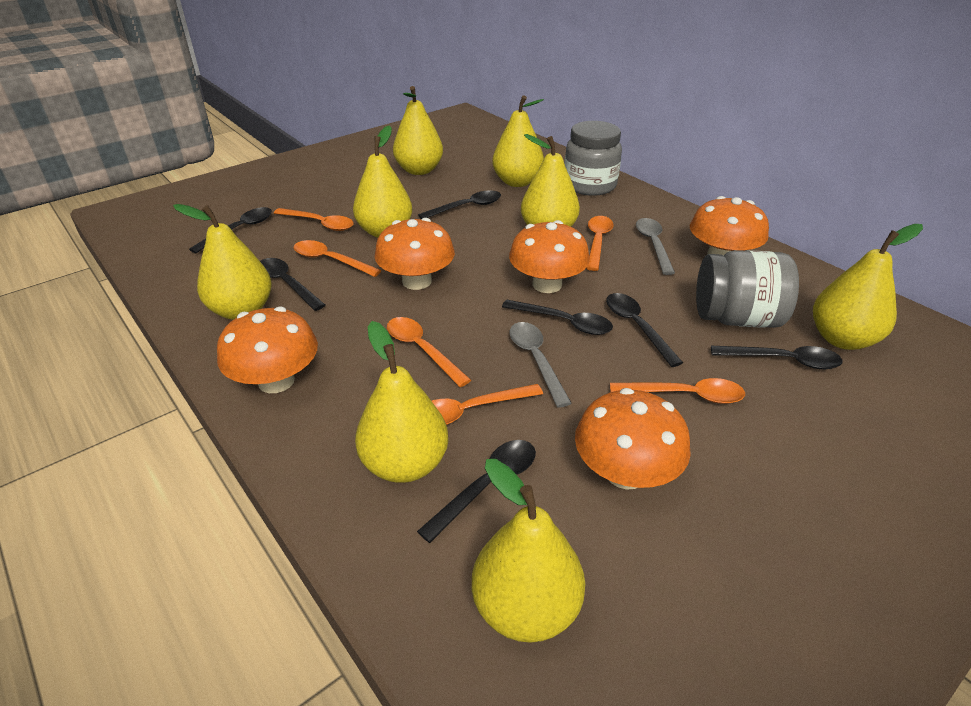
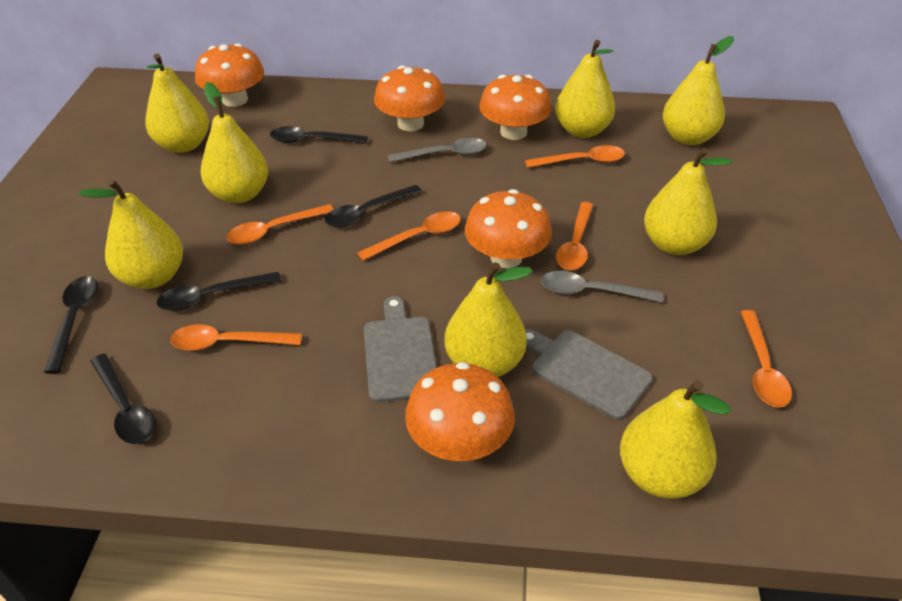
black spoon: [189,207,272,253] [260,258,325,311] [417,440,536,543] [418,190,501,219] [502,300,613,335] [606,293,683,367] [711,346,842,369] = 7 -> [44,276,98,374] [90,354,156,444] [157,272,281,311] [270,126,368,143] [325,185,422,227] = 5
grey cutting board: none = 0 -> [364,296,437,403] [525,329,653,420] = 2
grey jar: [564,121,622,196] [696,250,799,328] = 2 -> none = 0

